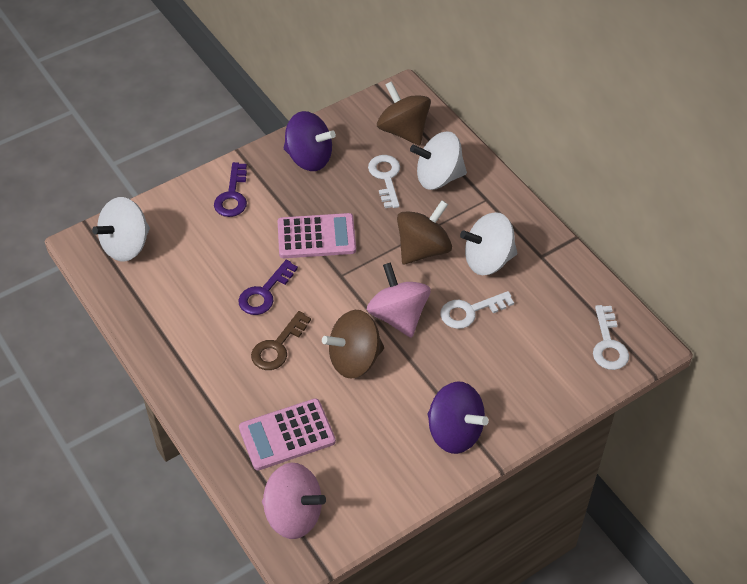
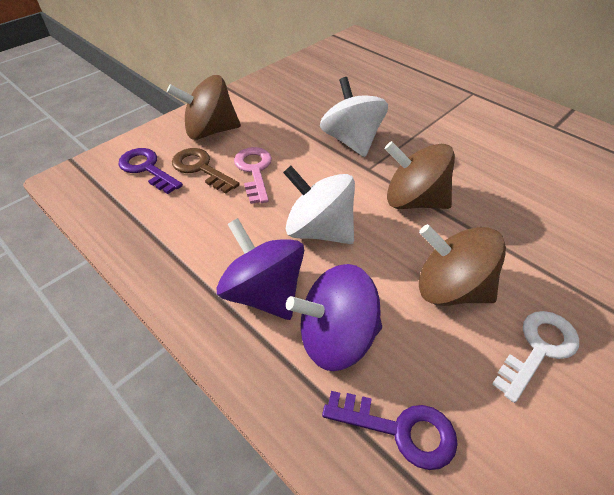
pink calculator: [239,398,336,470] [278,213,356,258] = 2 -> none = 0
pink key: none = 0 -> [234,147,272,204] = 1
pink spinning top: [262,463,326,539] [367,262,431,338] = 2 -> none = 0
white key: [368,155,400,208] [440,291,514,329] [593,305,629,370] = 3 -> [492,311,579,403] = 1
white spinning top: [92,197,150,262] [410,131,467,190] [460,212,517,275] = 3 -> [283,166,355,244] [320,77,388,157] = 2

